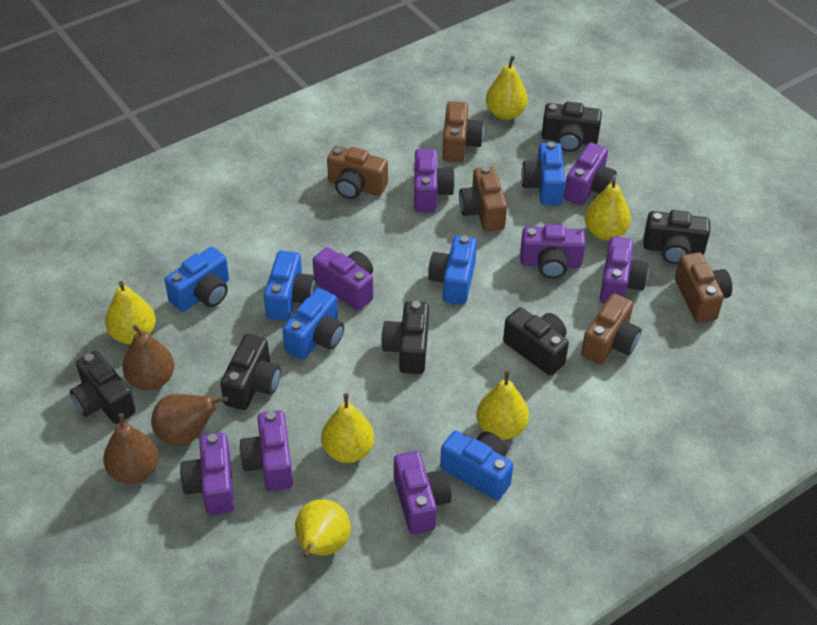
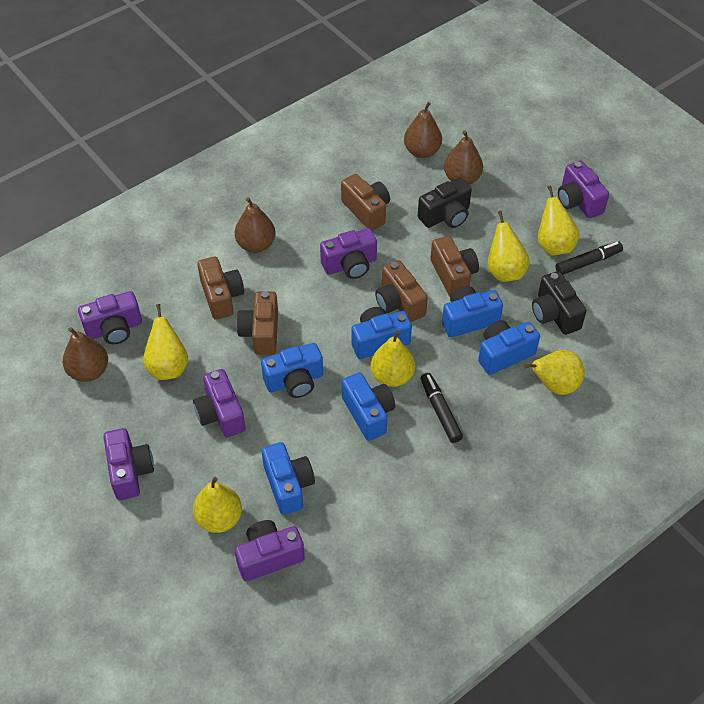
black camera: [70,351,136,424] [220,334,281,410] [381,301,429,374] [503,307,569,376] [542,101,602,152] [643,210,710,264] = 6 -> [418,178,472,228] [532,271,587,335] = 2
black marker: none = 0 -> [421,373,463,443] [556,242,623,275] = 2
brown pear: [103,413,159,484] [122,325,174,390] [151,394,228,446] = 3 -> [63,327,108,382] [235,197,276,253] [404,102,442,158] [444,130,483,185] = 4
purple camera: [180,433,234,515] [239,410,293,491] [313,247,373,311] [394,451,452,534] [414,149,455,212] [520,224,585,279] [564,142,617,205] [600,236,649,303] = 8 -> [78,291,142,344] [104,428,154,500] [193,369,246,438] [235,520,305,581] [320,228,377,279] [558,161,609,218] = 6

